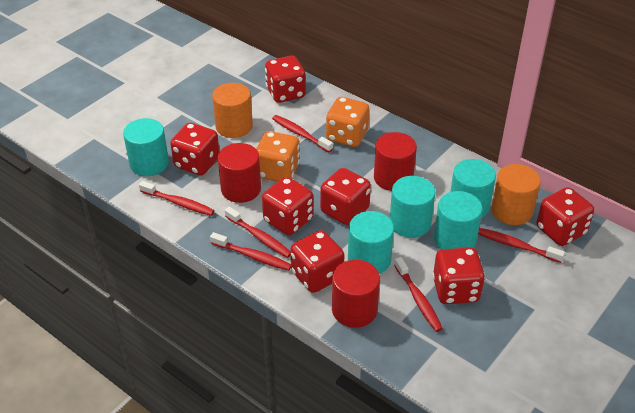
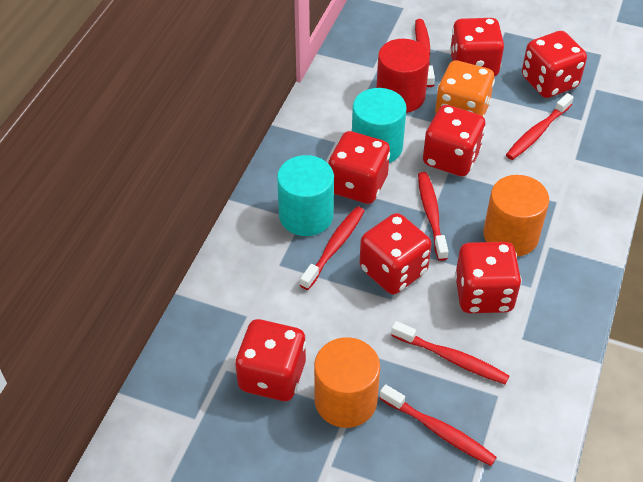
orange dice: [256,131,300,182] [326,97,369,147] = 2 -> [435,61,495,117] = 1
red cylinder: [218,143,261,203] [332,260,380,328] [374,132,417,191] = 3 -> [376,39,430,113] = 1
turquoise cylinder: [123,118,169,176] [348,211,394,274] [390,176,436,238] [434,191,482,249] [450,159,496,218] = 5 -> [277,155,334,236] [352,88,407,163] = 2

